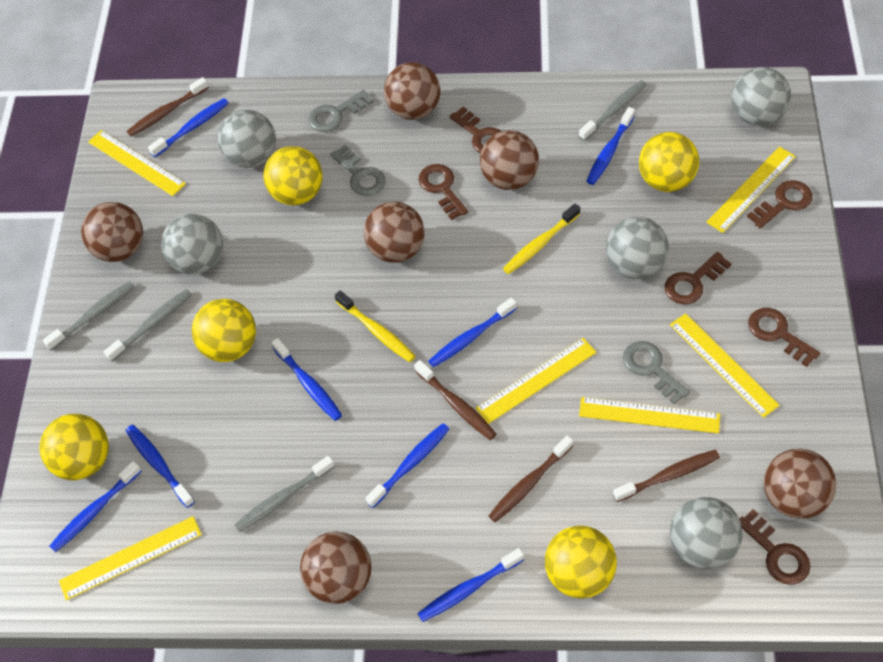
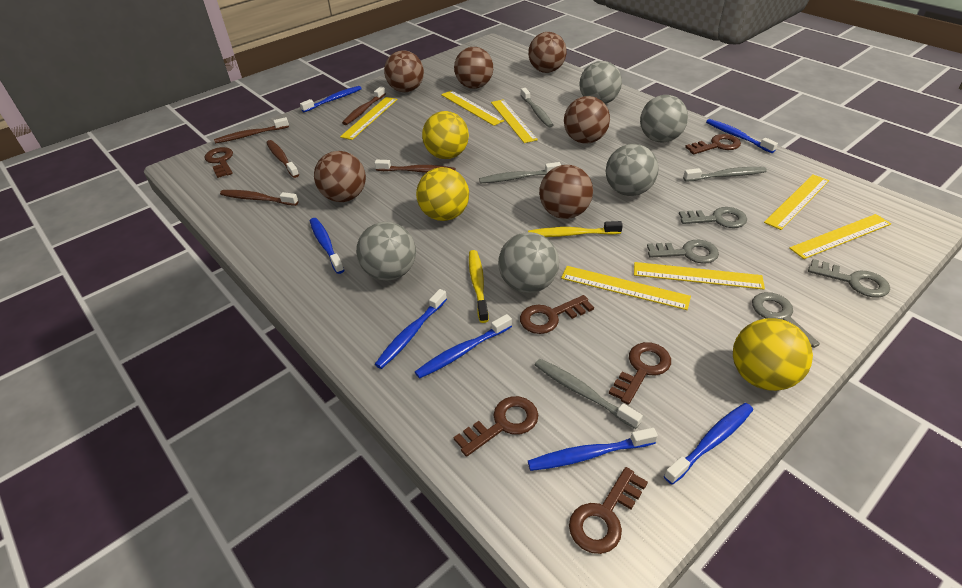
blue toothbrush: [49,461,141,552] [126,425,195,508] [148,98,229,157] [271,338,342,421] [365,423,449,508] [417,548,524,622] [428,297,517,367] [586,107,635,185] = 8 -> [300,86,362,112] [310,218,344,274] [375,289,447,369] [415,314,512,379] [528,428,658,471] [664,403,753,485] [706,119,778,153] = 7
brown toothbrush: [127,77,209,136] [414,360,497,440] [489,435,573,522] [613,450,720,502] = 4 -> [214,117,289,144] [220,190,298,206] [266,140,299,178] [342,86,386,125] [375,160,456,173] = 5
grey key: [308,90,373,132] [330,145,385,196] [623,341,690,405] = 3 -> [647,239,719,264] [679,207,747,228] [752,292,820,348] [808,259,890,298] = 4
yellow ball: [39,414,109,480] [192,299,256,362] [263,146,323,206] [545,525,617,598] [639,132,699,192] = 5 -> [416,167,469,221] [422,111,469,159] [733,318,813,391] = 3
yellow ruler: [59,516,202,600] [88,130,186,196] [476,338,596,424] [579,397,720,434] [670,313,780,418] [706,147,796,233] = 6 -> [340,97,397,140] [441,90,505,126] [491,99,538,143] [561,266,691,310] [634,262,765,290] [764,174,829,230] [789,214,891,259] = 7

